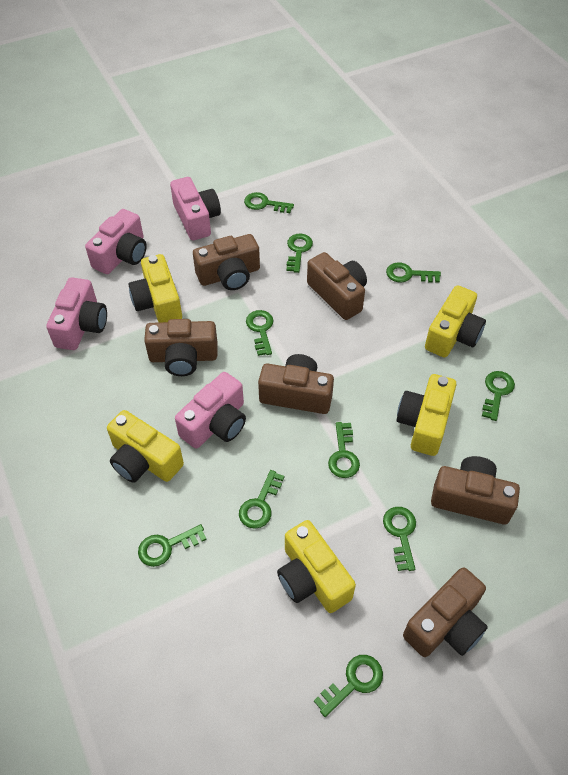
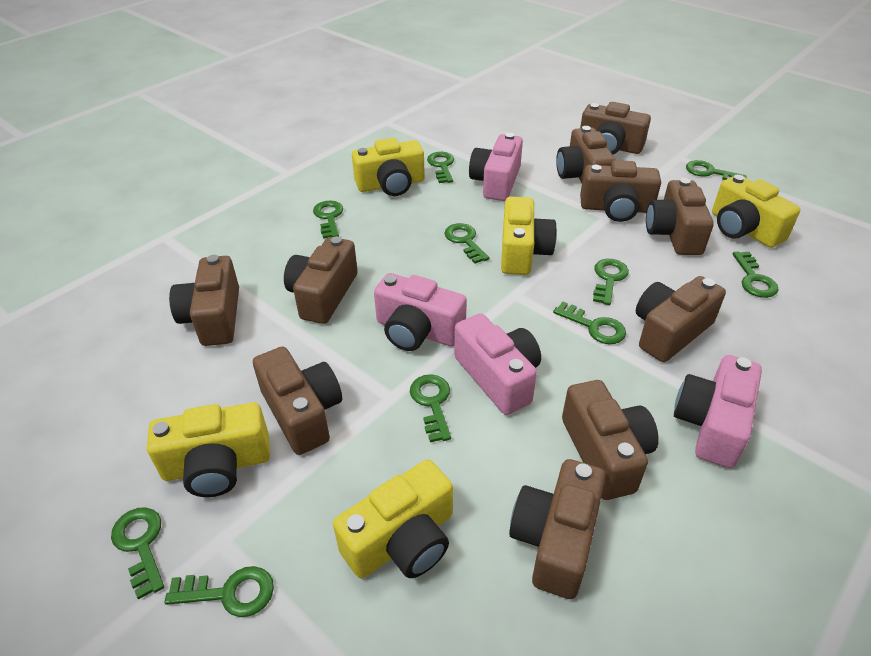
brown camera: [144,319,218,376] [193,234,260,290] [258,354,334,414] [307,252,367,320] [403,567,488,657] [431,456,520,524] = 6 -> [169,255,239,346] [253,346,342,455] [284,236,358,324] [509,459,606,599] [556,126,616,183] [562,380,659,500] [580,102,651,154] [580,160,661,222] [636,276,726,362] [646,178,714,255] = 10

